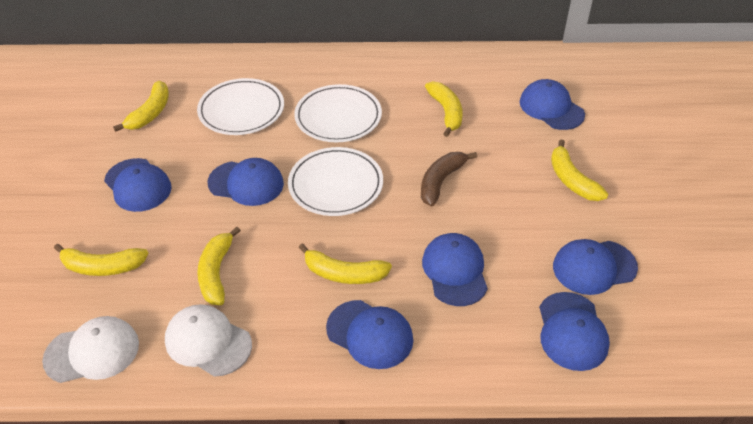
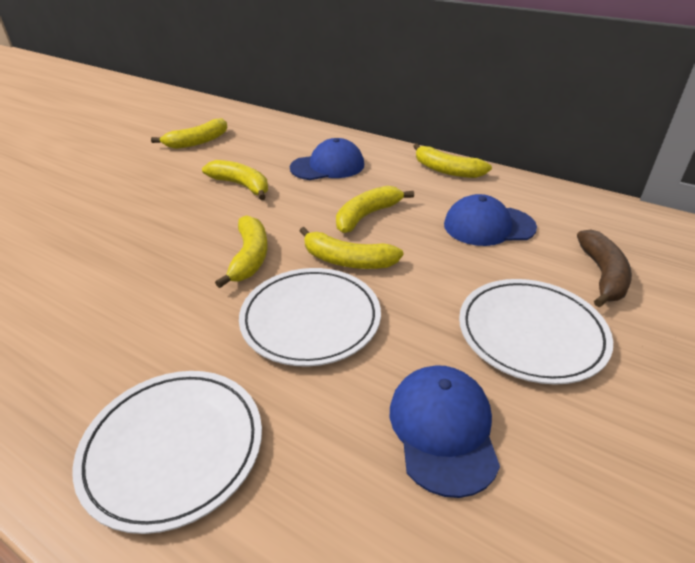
blue cap: [104,158,172,212] [208,158,284,206] [326,300,413,369] [422,233,488,306] [520,79,585,130] [539,292,610,371] [553,239,638,295] = 7 -> [290,138,364,180] [390,365,500,498] [444,194,537,246] = 3
white cap: [42,316,139,383] [165,304,252,377] = 2 -> none = 0

